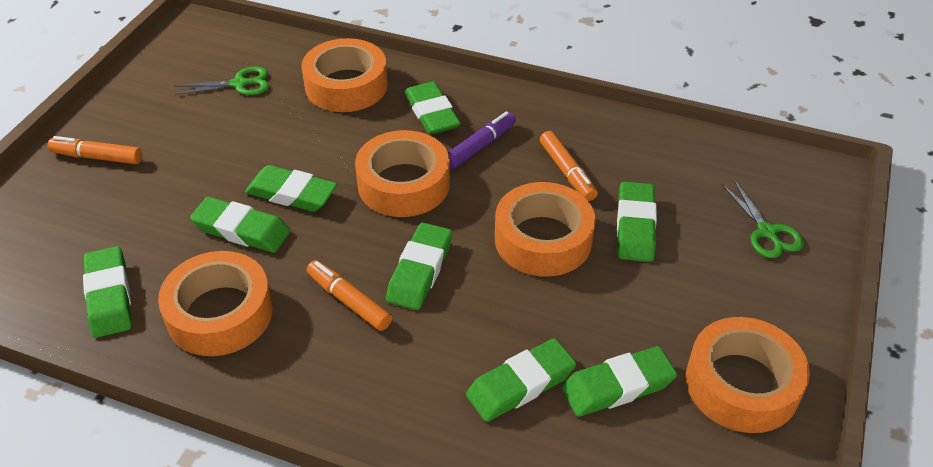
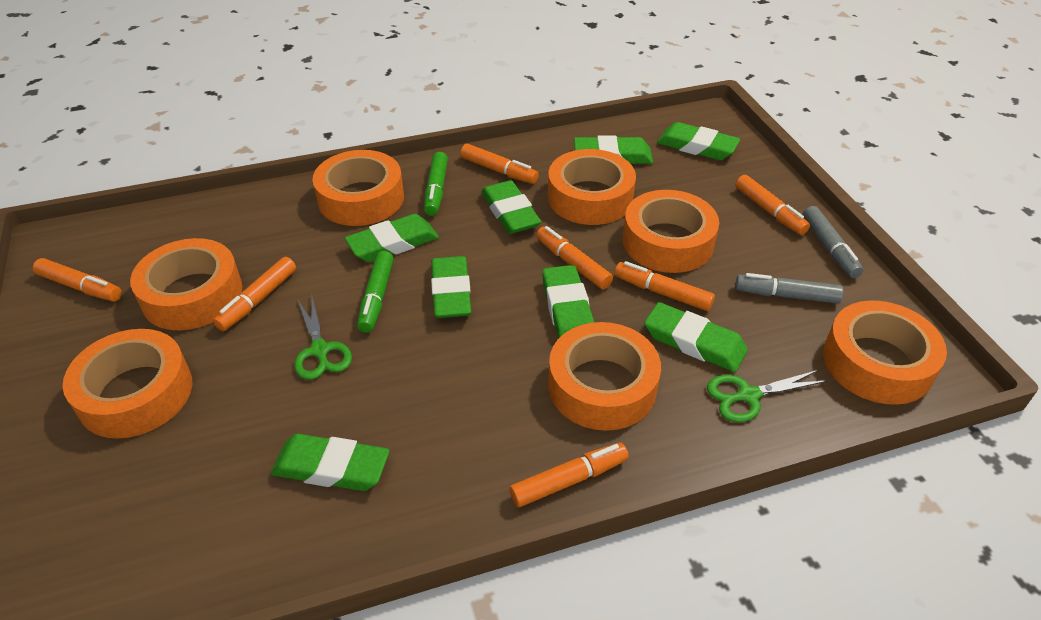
green marker: none = 0 -> [357,251,394,333] [424,152,448,216] = 2
grey marker: none = 0 -> [735,273,844,304] [803,206,864,278] = 2
orange marker: [47,136,142,164] [306,260,392,331] [540,131,598,201] = 3 -> [33,258,122,302] [213,257,296,331] [460,144,539,184] [509,442,629,507] [536,226,613,289] [614,261,715,311] [735,175,810,235] = 7
orange tape: [158,251,273,356] [301,38,388,112] [355,130,450,217] [495,182,596,277] [686,317,810,433] = 5 -> [63,329,192,439] [130,238,243,330] [313,150,404,226] [548,149,636,225] [548,322,661,431] [623,190,719,273] [823,301,947,405] = 7
purple marker: [448,111,516,169] = 1 -> none = 0

